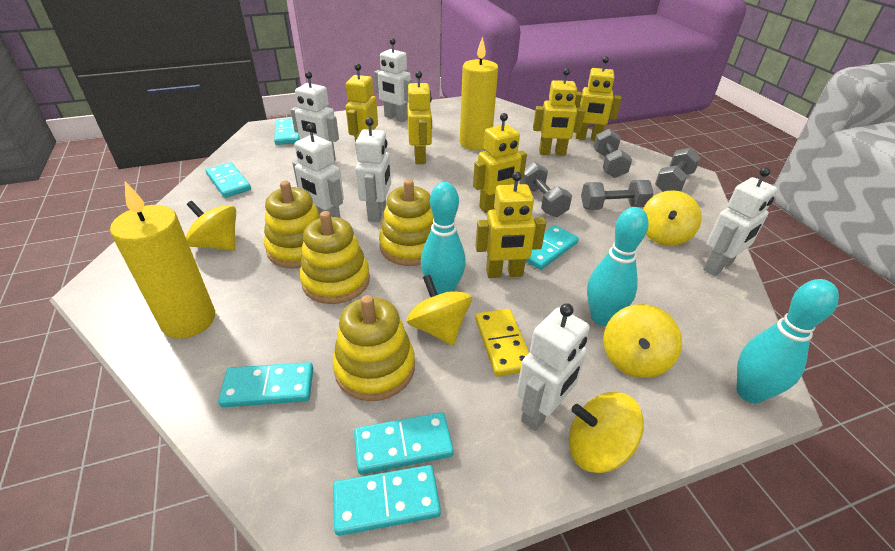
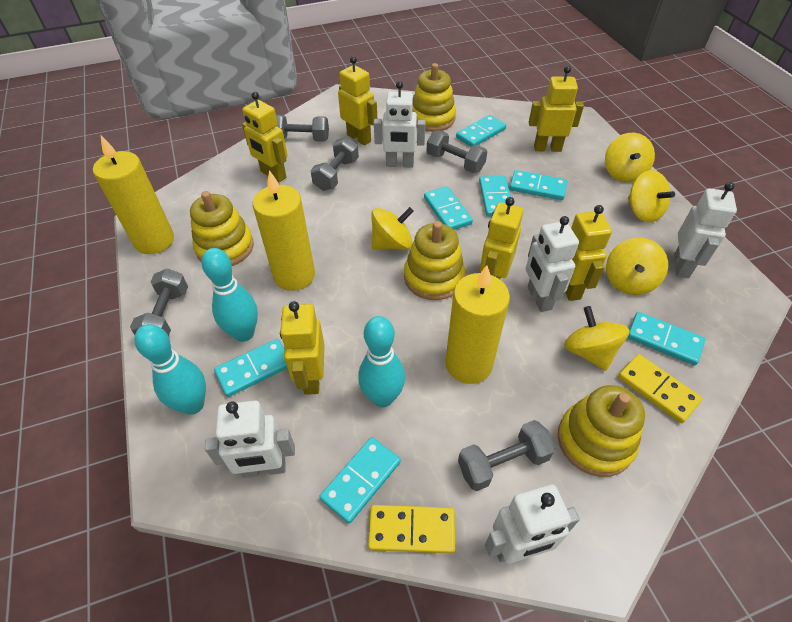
grey dumbbell: [519,162,572,217] [581,180,654,210] [593,129,632,178] [655,148,701,192] = 4 -> [130,268,188,337] [276,115,329,142] [310,137,359,191] [427,130,487,173] [458,420,555,491] = 5
turquoise domino: [206,162,251,198] [218,362,313,407] [274,118,300,145] [333,465,441,536] [354,412,454,475] [526,225,579,270] = 6 -> [214,339,287,397] [319,437,401,524] [424,186,473,230] [456,115,506,147] [479,176,511,217] [510,170,567,200] [627,312,705,366] = 7
white robot: [291,71,339,160] [292,123,344,218] [355,118,391,222] [374,38,412,122] [516,303,590,431] [703,167,777,276] = 6 -> [205,401,295,478] [374,81,426,168] [485,484,580,563] [526,216,579,312] [674,182,737,278] = 5
yellow candle: [110,182,215,339] [460,37,498,150] = 2 -> [93,136,174,254] [253,170,315,291] [445,265,510,384] = 3
yellow domino: [475,309,529,376] = 1 -> [368,505,456,554] [618,354,703,423] = 2

